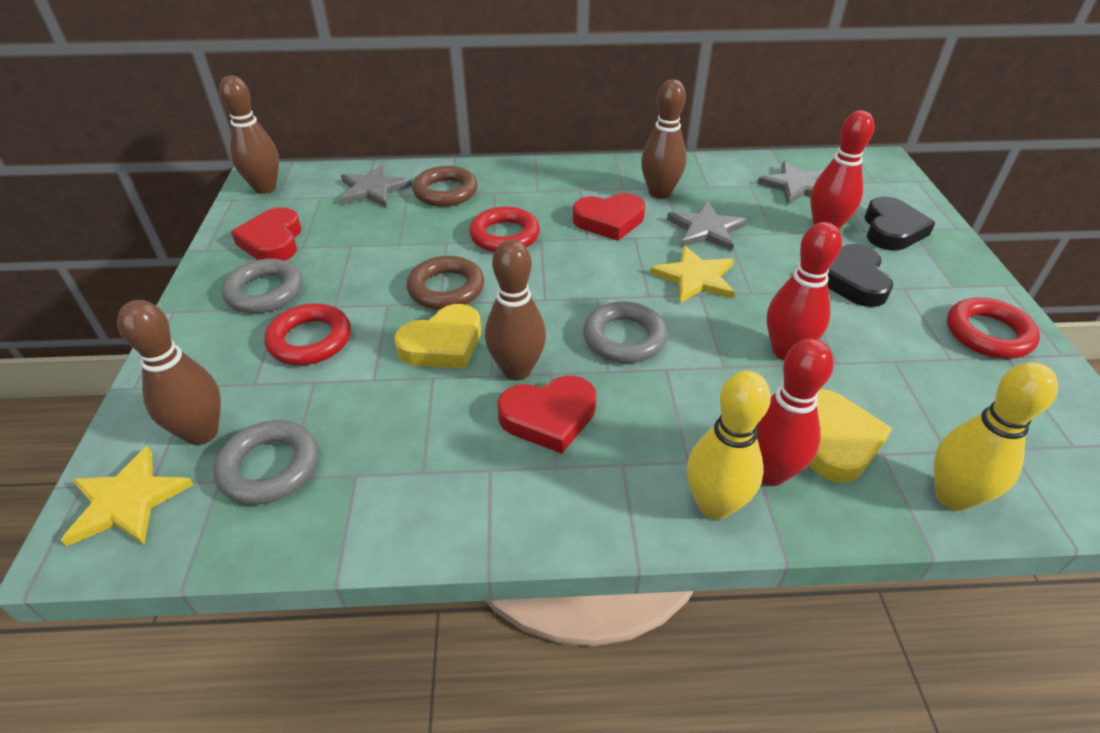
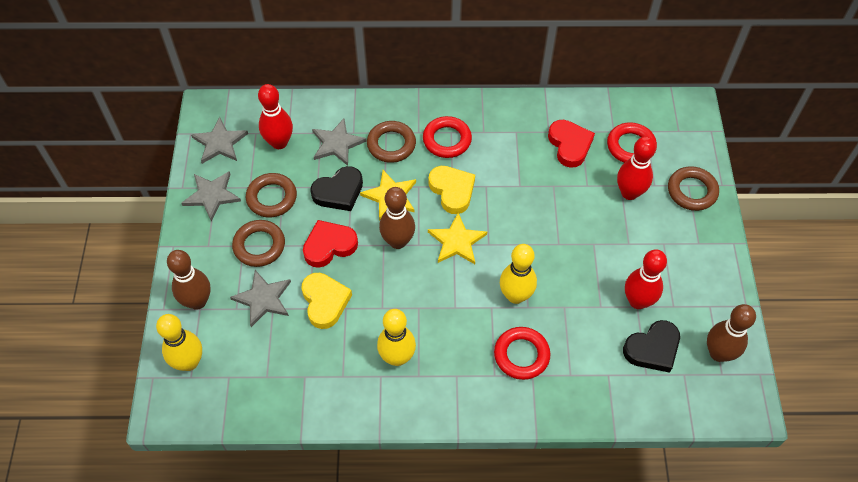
brown bowling pin: [117,300,221,445] [219,75,279,194] [485,240,546,380] [641,79,687,199] = 4 -> [167,250,210,310] [379,187,415,249] [707,304,756,362] = 3
brown ring: [407,256,484,310] [412,166,478,207] = 2 -> [232,220,285,267] [246,173,297,218] [367,121,416,163] [668,166,719,211] = 4
grey ring: [213,420,318,505] [221,259,303,313] [583,301,667,363] = 3 -> none = 0
grey star: [340,164,412,208] [667,201,747,251] [757,161,824,205] = 3 -> [181,171,241,221] [191,117,248,164] [230,270,291,327] [312,119,367,166] = 4
red heart: [231,207,302,261] [497,376,596,454] [573,193,645,241] = 3 -> [303,220,358,268] [548,120,595,168] = 2
yellow bowling pin: [687,371,771,519] [934,362,1058,511] = 2 -> [156,314,202,371] [377,309,416,366] [500,244,537,304] = 3

